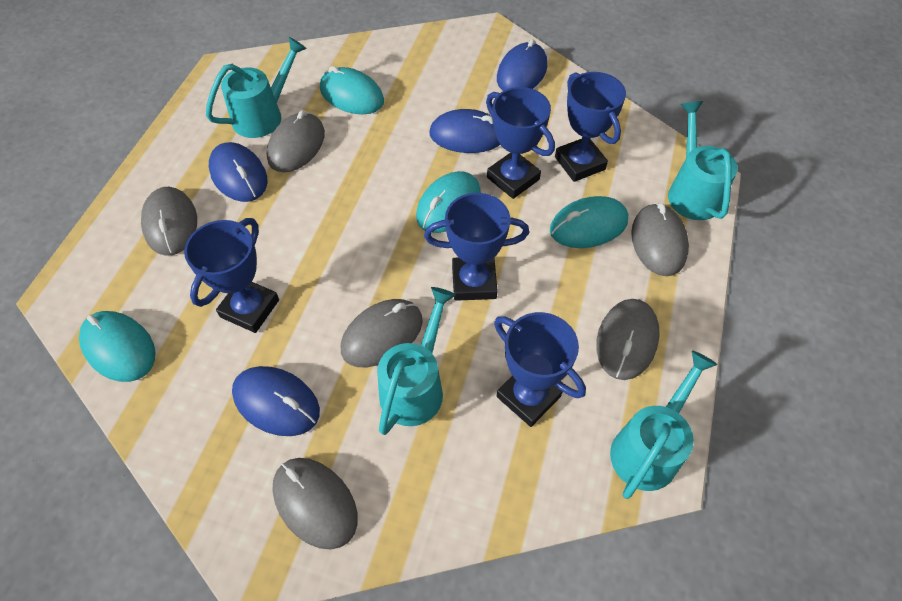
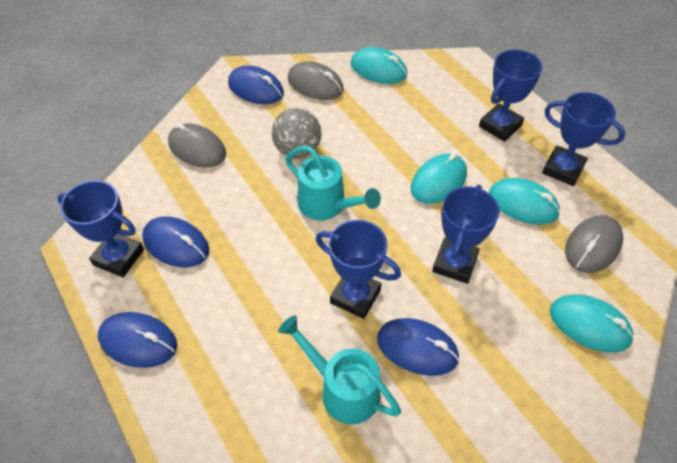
grey ball: none = 0 -> [272,108,321,158] = 1
grey mouse: [141,187,197,256] [267,110,325,172] [272,458,358,550] [341,299,423,367] [596,299,660,380] [631,203,689,276] = 6 -> [168,123,226,168] [288,61,344,100] [565,215,623,273] = 3
turquoise watering can: [206,37,307,138] [377,287,456,435] [610,350,717,499] [668,101,738,220] = 4 -> [278,315,401,424] [285,146,381,220] = 2

